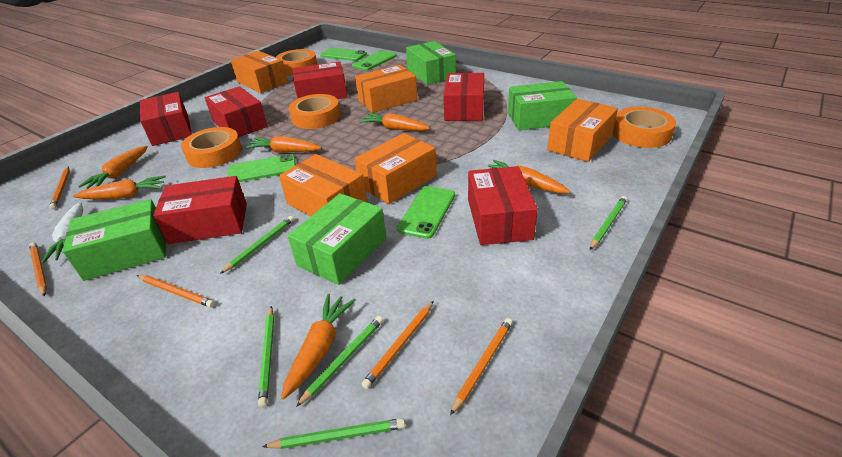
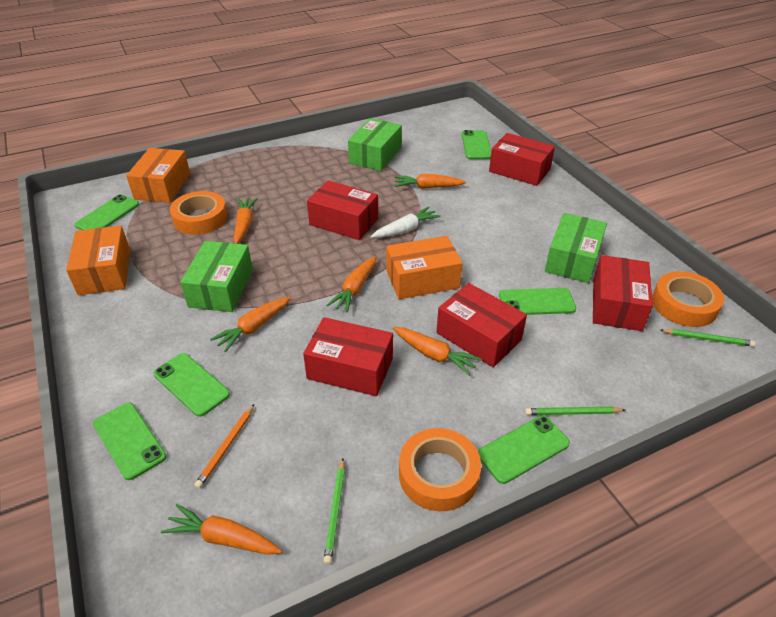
green box: [62,199,166,281] [288,193,386,285] [406,41,456,85] [508,81,577,130] = 4 -> [180,241,253,312] [348,118,402,171] [545,213,607,283] = 3
green pencil: [220,216,294,274] [258,306,274,407] [262,418,405,449] [296,316,383,407] [590,196,627,250] = 5 -> [323,459,345,564] [525,407,625,415] [660,329,755,347] = 3
green phone: [227,154,296,182] [320,48,367,61] [352,50,397,71] [397,186,455,239] = 4 -> [75,195,140,230] [93,403,166,480] [153,353,230,417] [462,130,491,159] [478,416,570,484] [499,288,576,315] = 6
orange box: [231,51,288,93] [279,154,368,216] [354,133,437,204] [355,65,418,113] [547,99,618,162] = 5 -> [66,225,130,295] [126,148,190,203] [386,236,463,299] = 3
orange pencil: [29,242,47,297] [49,167,70,209] [137,275,215,308] [361,301,434,389] [450,318,513,415] = 5 -> [194,404,254,488] = 1
orange tape: [181,127,242,168] [276,49,317,75] [289,94,341,129] [613,107,676,148] = 4 -> [170,191,228,235] [399,428,481,511] [652,271,724,327] = 3
red box: [140,92,192,146] [153,176,247,244] [205,86,268,137] [292,61,347,99] [443,73,484,121] [468,166,538,245] = 6 -> [303,317,393,396] [307,180,378,240] [436,283,527,367] [489,133,555,186] [593,255,653,331] = 5

